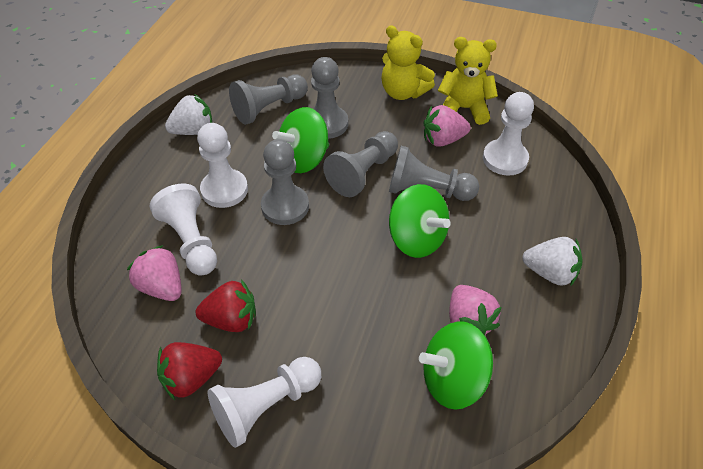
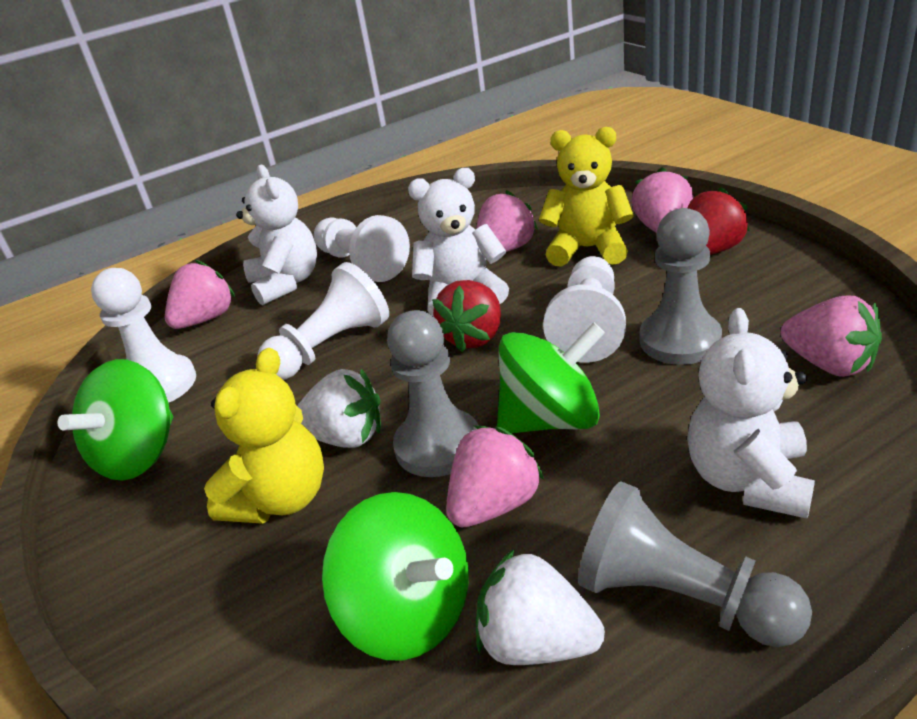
grey pawn: [229,74,308,125] [261,139,309,225] [311,57,348,139] [323,131,398,197] [389,146,479,201] = 5 -> [387,310,478,477] [578,481,812,647] [640,208,722,365] = 3
pink strawberry: [127,245,182,301] [424,105,471,147] [449,285,501,335] = 3 -> [165,260,235,329] [446,426,544,528] [476,190,538,252] [632,167,693,233] [781,296,882,377] = 5
white teddy bear: none = 0 -> [236,165,317,306] [408,168,509,317] [687,308,815,518] = 3

